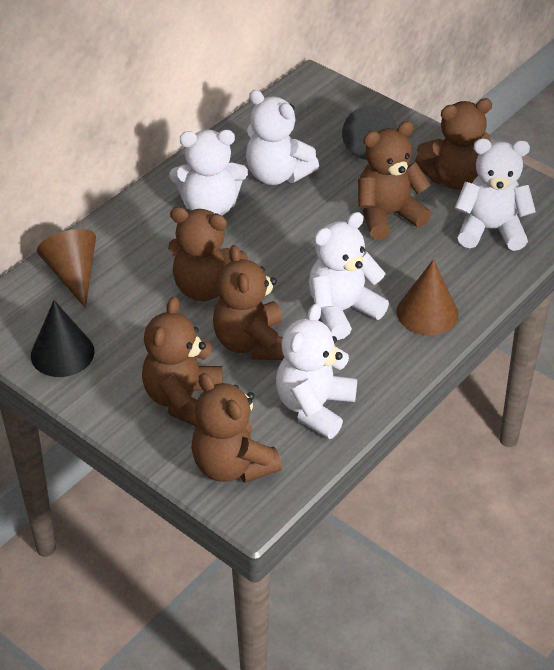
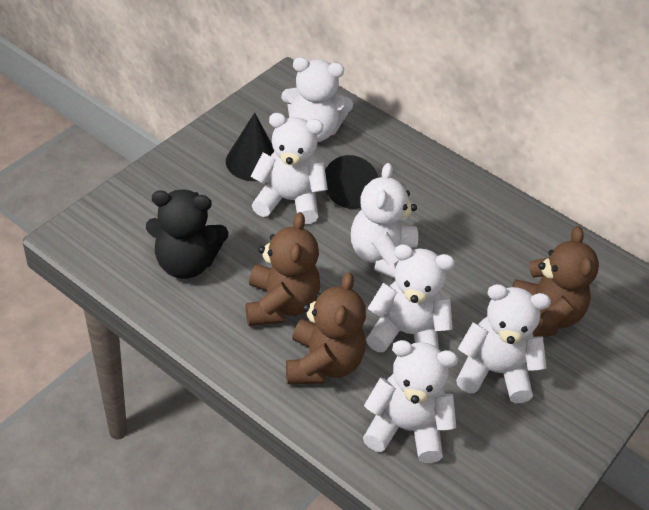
black teddy bear: none = 0 -> [146,190,228,279] = 1
brown cone: [37,229,96,308] [397,259,459,335] = 2 -> none = 0
brown teddy bear: [142,297,223,427] [168,207,248,301] [191,373,282,483] [213,245,284,360] [358,121,431,240] [415,98,492,190] = 6 -> [245,212,320,326] [286,272,366,384] [512,226,599,337] = 3
white teddy bear: [170,130,248,216] [246,90,319,185] [276,304,357,439] [309,212,389,340] [455,138,536,251] = 5 -> [250,113,328,224] [281,57,353,142] [351,163,418,278] [363,340,458,463] [366,244,455,352] [456,284,551,403] = 6

